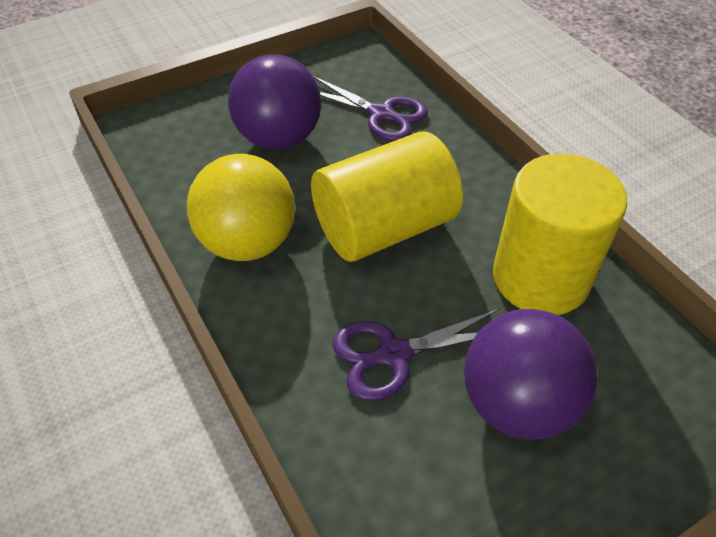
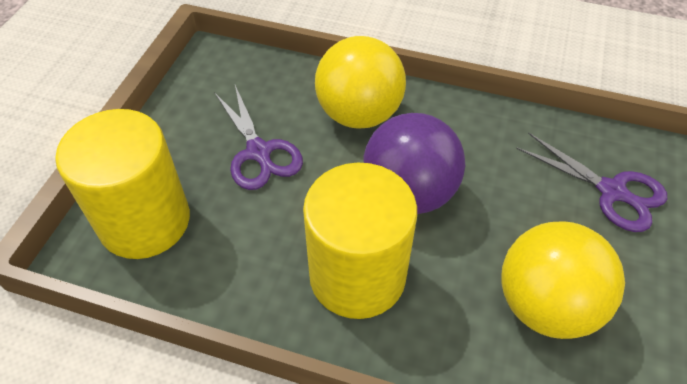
purple ball: [228,54,321,150] [464,309,597,440] = 2 -> [363,113,465,214] = 1
yellow ball: [187,154,295,261] = 1 -> [315,36,406,129] [501,221,625,339] = 2

